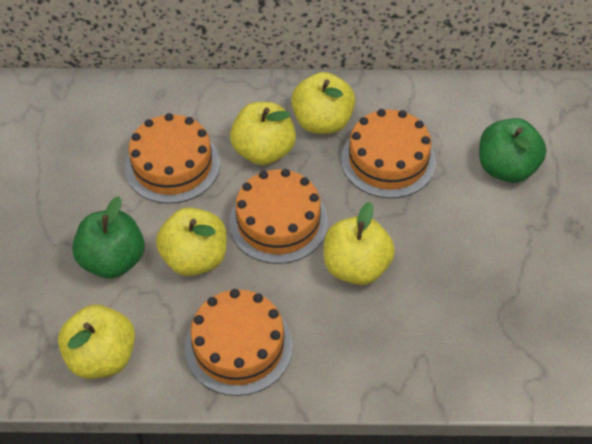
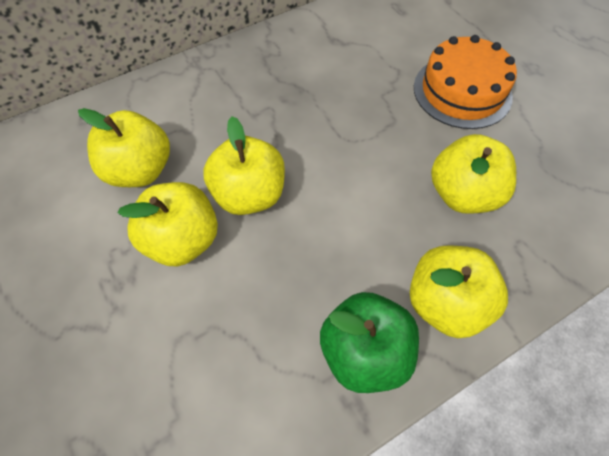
green apple: [72,196,145,278] [479,118,547,183] = 2 -> [320,292,419,393] = 1
orange cake: [125,113,220,204] [185,289,293,396] [229,169,328,264] [341,109,436,198] = 4 -> [414,35,517,129] = 1

